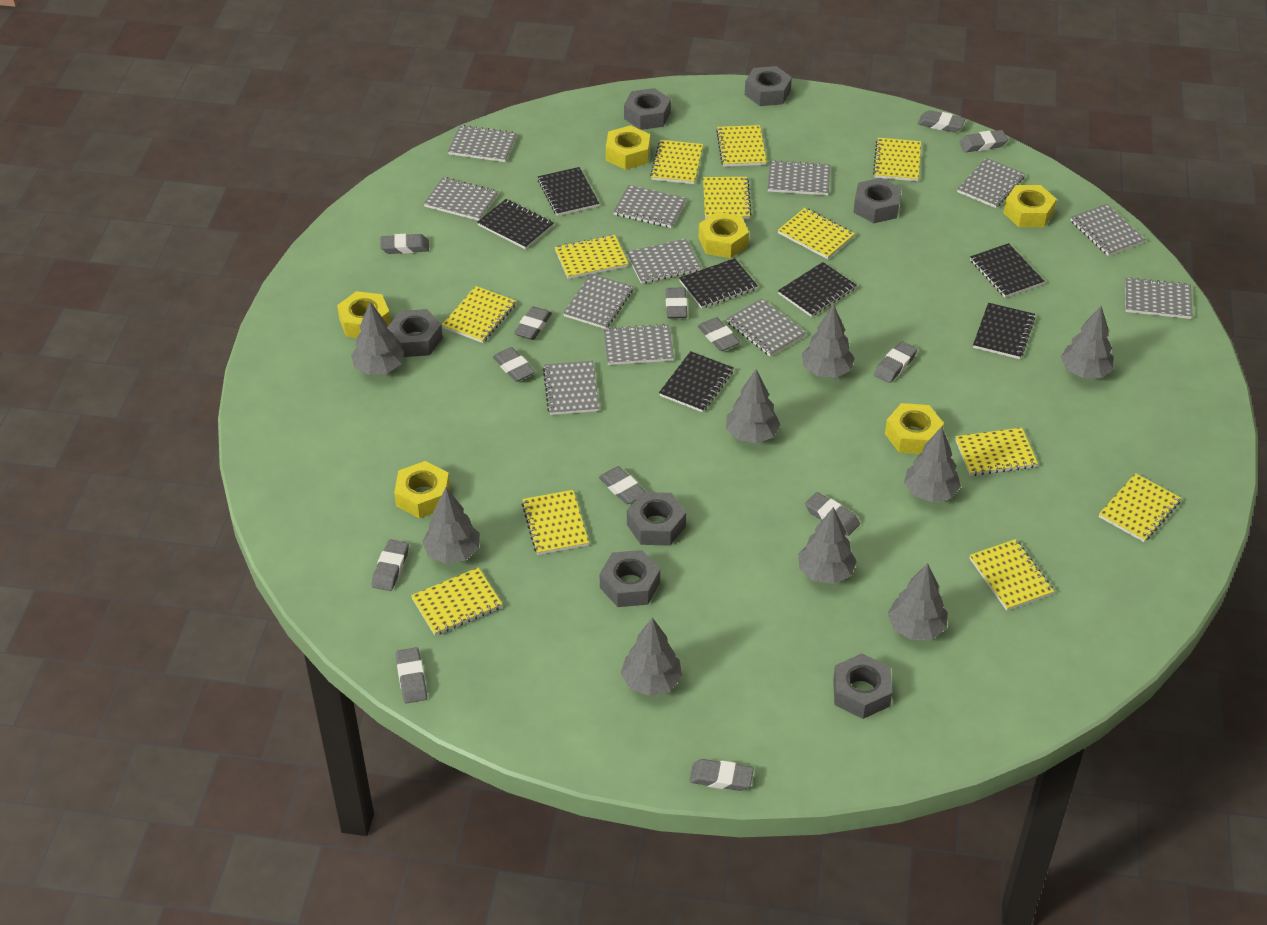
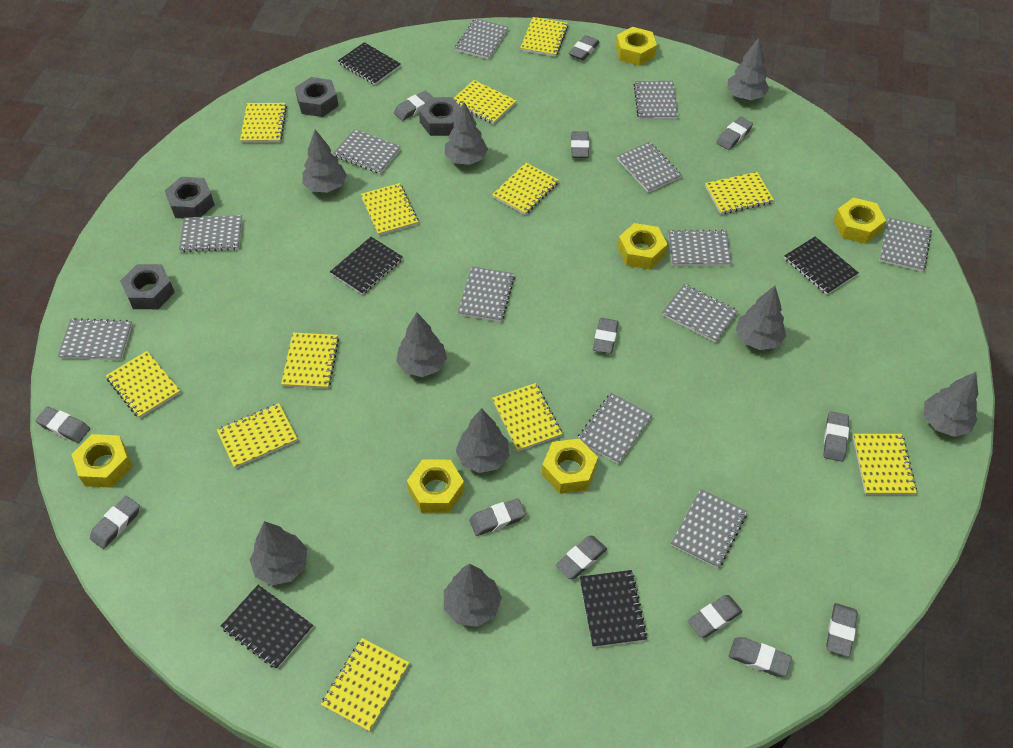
black notebook: [477,199,554,249] [538,167,599,216] [659,351,733,412] [679,258,758,309] [778,262,856,317] [970,243,1044,297] [973,303,1035,359] = 7 -> [221,585,313,669] [330,237,403,295] [338,42,401,85] [580,570,647,647] [784,237,859,295] = 5
grey nut: [387,309,443,357] [600,550,660,607] [624,88,671,130] [627,492,686,546] [745,66,792,106] [833,654,892,719] [853,178,901,223] = 7 -> [120,264,175,309] [165,177,215,219] [295,77,339,117] [419,97,461,136] = 4

